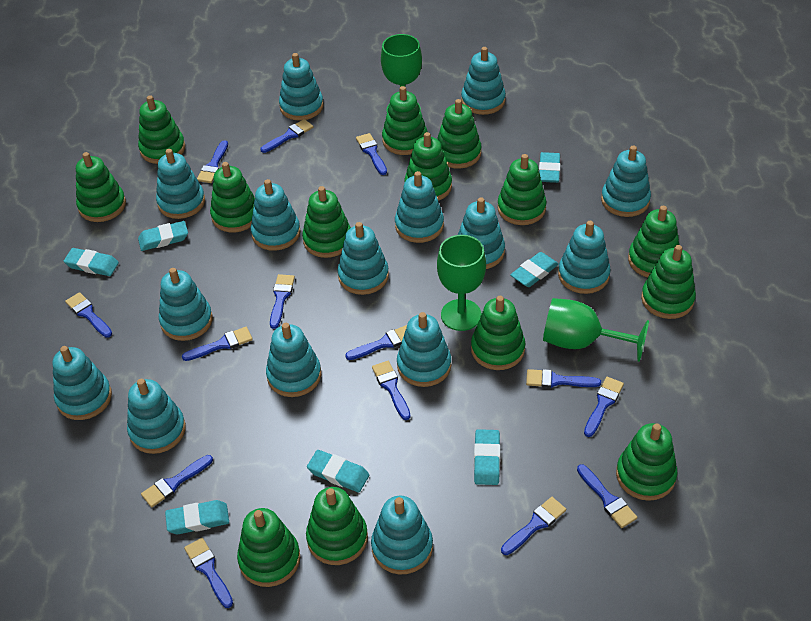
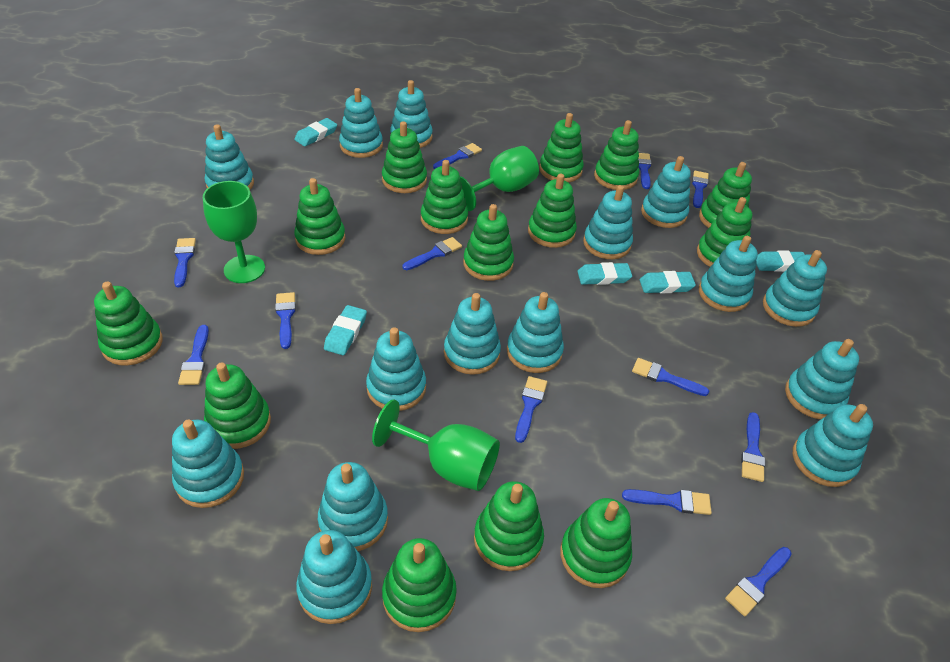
blue brush: [65,292,112,338] [141,455,213,507] [182,327,253,361] [184,538,233,608] [197,140,228,183] [260,119,313,153] [270,274,295,329] [345,325,407,360] [356,133,387,175] [372,361,411,420] [501,497,566,555] [526,369,601,388] [577,464,637,528] [584,377,624,437] = 14 -> [174,238,196,287] [178,325,209,385] [275,292,296,349] [403,237,462,270] [433,143,482,169] [515,376,547,443] [622,489,712,515] [632,358,709,396] [638,153,652,189] [692,171,709,208] [725,547,792,617] [741,412,765,482] = 12
turquoise eraser: [64,248,119,276] [138,221,188,251] [165,500,229,534] [307,450,369,492] [474,429,500,485] [510,252,559,287] [539,152,560,183] = 7 -> [294,118,337,147] [324,305,367,355] [577,262,632,285] [640,271,696,294] [756,250,805,272] = 5

